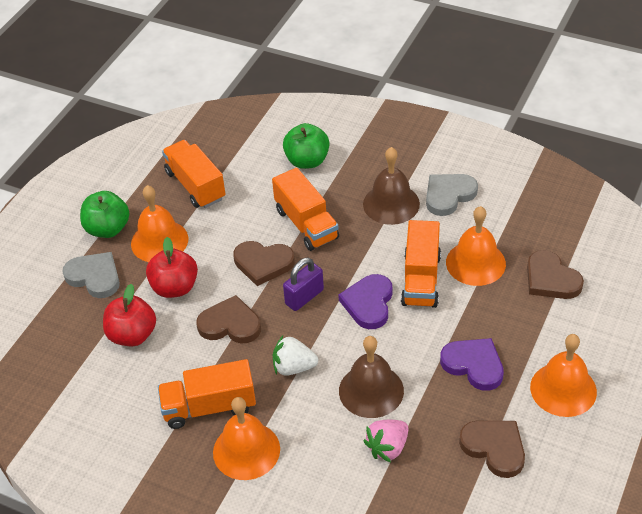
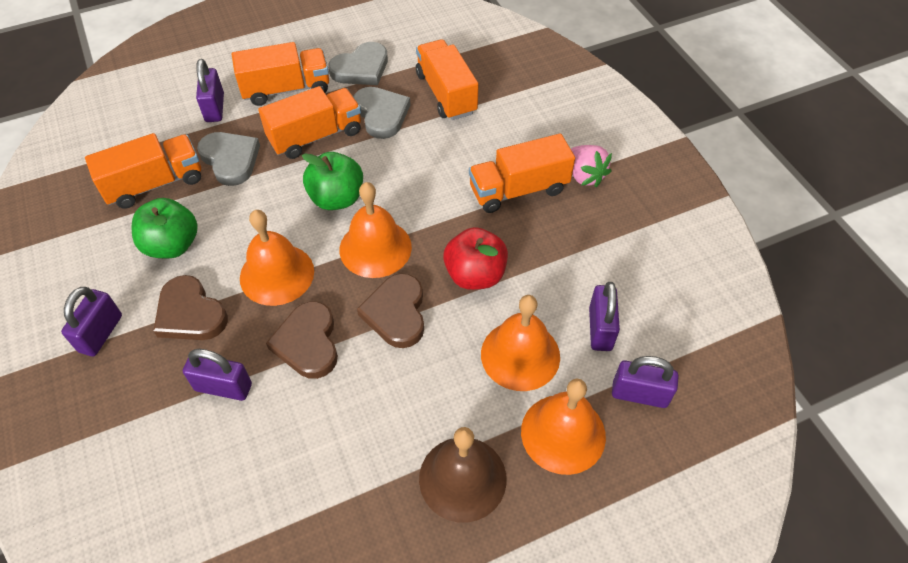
brown bell: [339,336,404,418] [363,147,420,225] = 2 -> [419,427,507,523] = 1
brown heart: [196,295,261,344] [233,241,295,286] [459,421,525,478] [527,250,584,299] = 4 -> [154,275,228,340] [266,301,338,379] [357,273,424,348] = 3
grey heart: [62,252,120,298] [426,174,478,216] = 2 -> [197,132,260,186] [328,42,388,85] [353,87,411,139] = 3
orange truck: [158,359,256,429] [162,140,225,208] [272,168,339,251] [401,220,441,308] = 4 -> [85,133,201,209] [232,42,329,106] [258,86,361,159] [416,39,479,120] [469,133,575,213] = 5
purple heart: [338,274,393,329] [440,338,504,391] = 2 -> none = 0
purple padlock: [283,257,324,311] = 1 -> [61,287,122,356] [183,349,252,401] [196,59,224,122] [589,282,620,351] [612,356,679,408] = 5
red apple: [103,284,156,346] [146,237,198,298] = 2 -> [443,227,508,290] = 1
white strawberry: [273,335,318,376] = 1 -> none = 0

